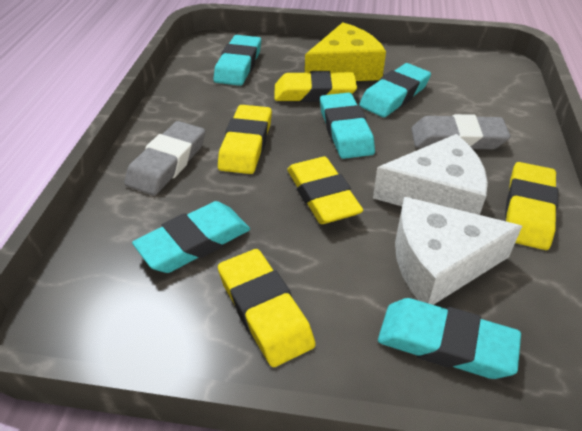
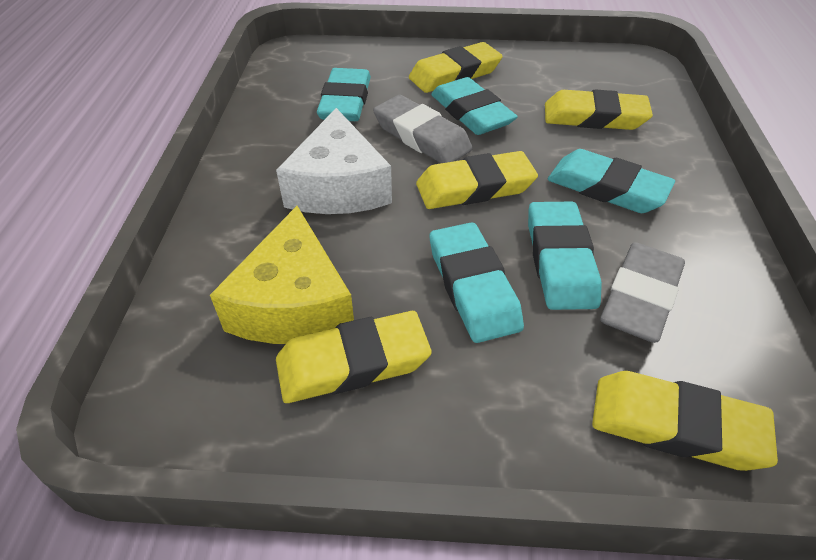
white cheese: [373,134,488,215] [395,197,522,305] = 2 -> [276,108,392,214] = 1

